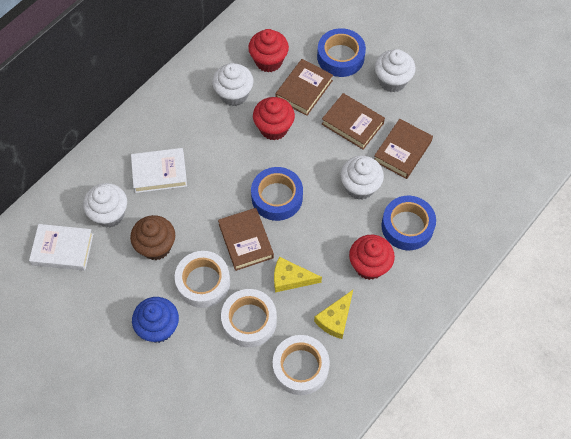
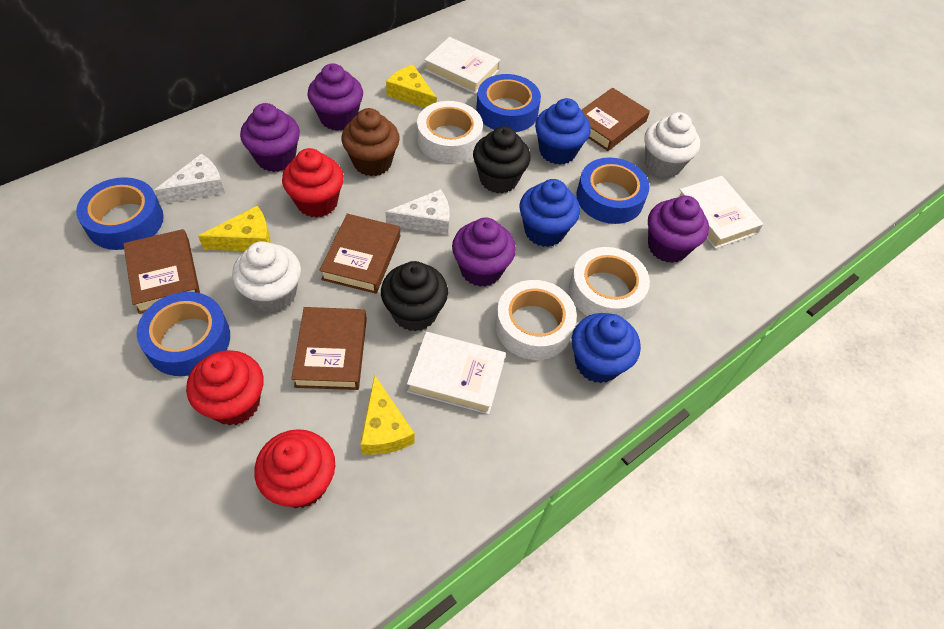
black cupcake: none = 0 -> [381,261,448,332] [473,126,531,194] = 2
blue cupcake: [132,297,179,343] = 1 -> [519,179,580,247] [535,98,591,165] [572,313,641,383] = 3
blue tape: [251,167,303,221] [317,28,366,77] [381,196,436,250] = 3 -> [76,177,164,250] [137,292,230,376] [476,74,541,132] [576,157,650,224] = 4
purple cupcake: none = 0 -> [240,103,300,172] [308,63,363,131] [452,218,516,287] [648,195,709,263] = 4
white book: [29,224,93,271] [131,148,187,193] = 2 -> [407,332,506,415] [424,37,500,94] [679,176,763,249] = 3
white cheese: none = 0 -> [154,154,225,204] [385,189,450,235] = 2
white cupcake: [83,183,127,228] [212,63,253,106] [340,156,384,200] [375,49,416,93] = 4 -> [232,241,301,313] [644,112,700,178] = 2
yellow cheese: [274,257,322,292] [314,290,353,339] = 2 -> [198,206,271,251] [360,375,415,455] [386,65,437,108] = 3

